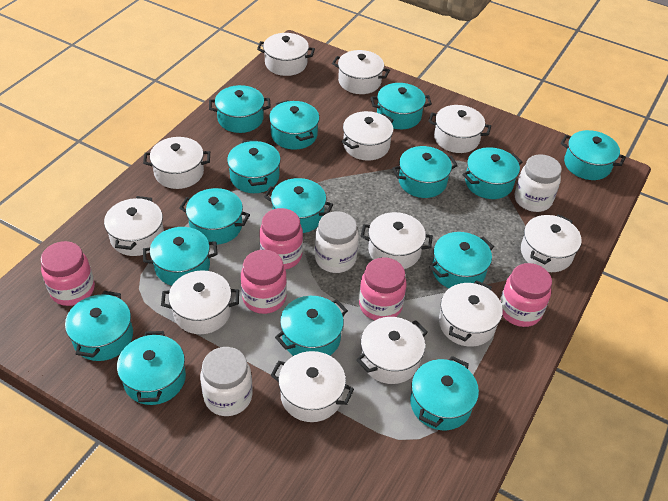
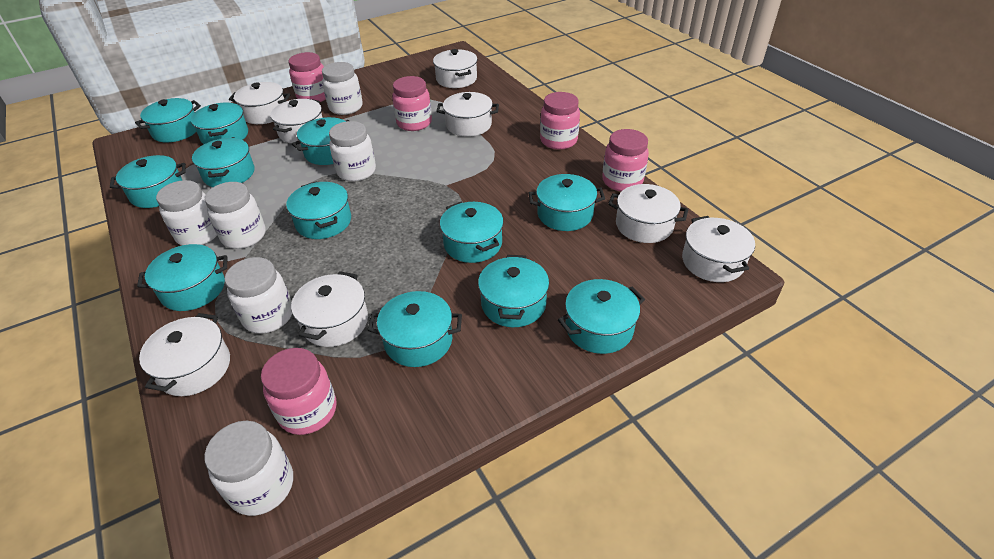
turquoise pot: [65,291,133,361] [117,331,186,405] [143,227,218,286] [179,188,250,245] [209,85,271,133] [227,139,281,193] [264,178,333,233] [269,100,319,150] [275,296,348,356] [371,83,432,129] [392,146,458,198] [410,356,479,430] [429,232,494,288] [462,147,522,199] [561,130,626,180] = 15 -> [110,155,186,208] [135,98,201,143] [137,244,227,311] [191,103,248,144] [192,137,254,187] [286,181,351,239] [292,117,349,165] [368,291,462,367] [440,202,504,263] [478,255,549,327] [528,174,605,231] [558,279,645,354] = 12
white jar: [200,347,253,416] [315,211,359,273] [515,154,562,212] = 3 -> [156,180,217,246] [204,421,293,516] [205,182,266,249] [225,257,292,334] [322,62,363,115] [329,121,376,182] = 6
white pot: [104,196,164,256] [143,137,210,189] [161,270,239,334] [257,33,315,76] [270,351,354,422] [332,50,390,94] [341,111,393,161] [356,317,428,384] [361,212,433,269] [428,105,491,153] [439,280,503,347] [521,214,582,272] = 12 -> [139,313,230,396] [229,82,290,124] [270,99,323,143] [291,271,368,347] [433,49,478,88] [437,92,499,137] [608,184,688,243] [682,216,755,282] = 8

